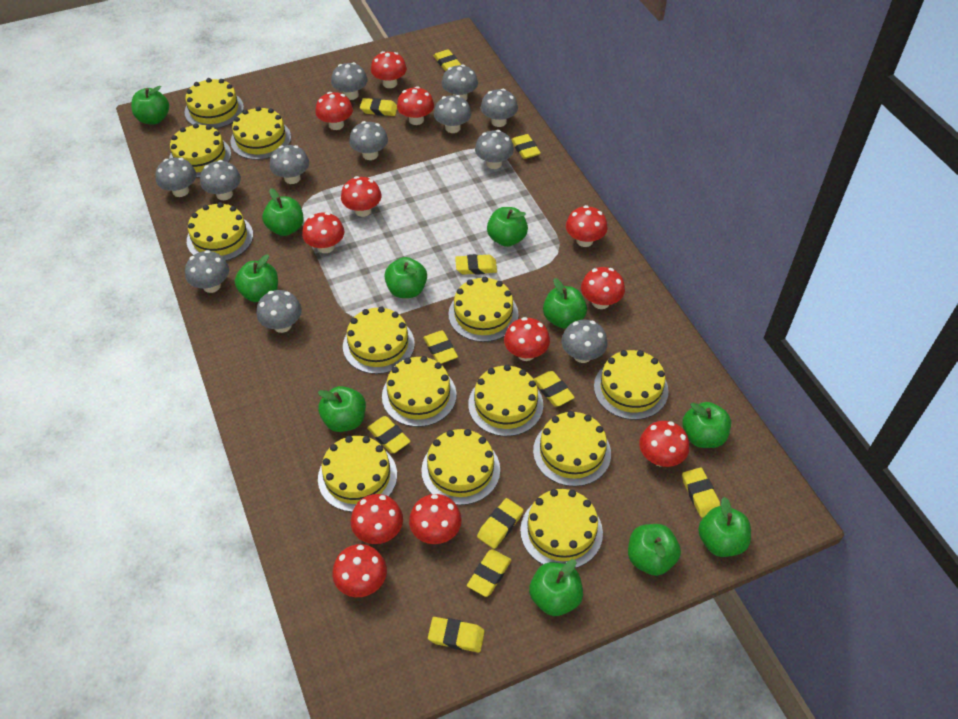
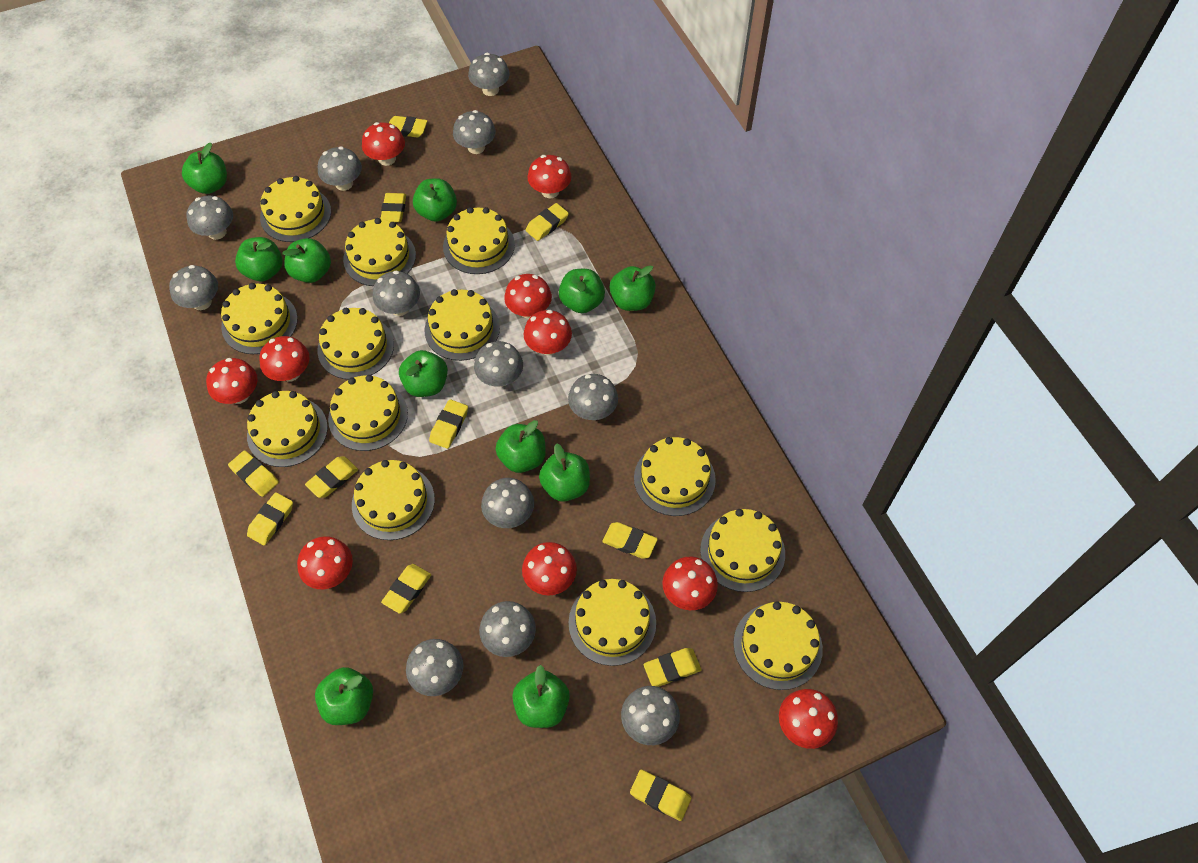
red mushroom: [302,212,344,253] [315,92,353,130] [332,544,387,597] [341,176,382,217] [351,494,403,544] [371,51,407,88] [397,86,434,125] [409,494,462,544] [504,317,550,361] [566,205,608,247] [581,267,625,309] [639,421,689,467] = 12 -> [206,358,258,404] [259,336,310,382] [297,536,353,589] [362,122,405,166] [504,274,552,319] [522,542,577,595] [523,310,572,355] [527,155,571,198] [662,556,718,610] [779,689,838,749] = 10

